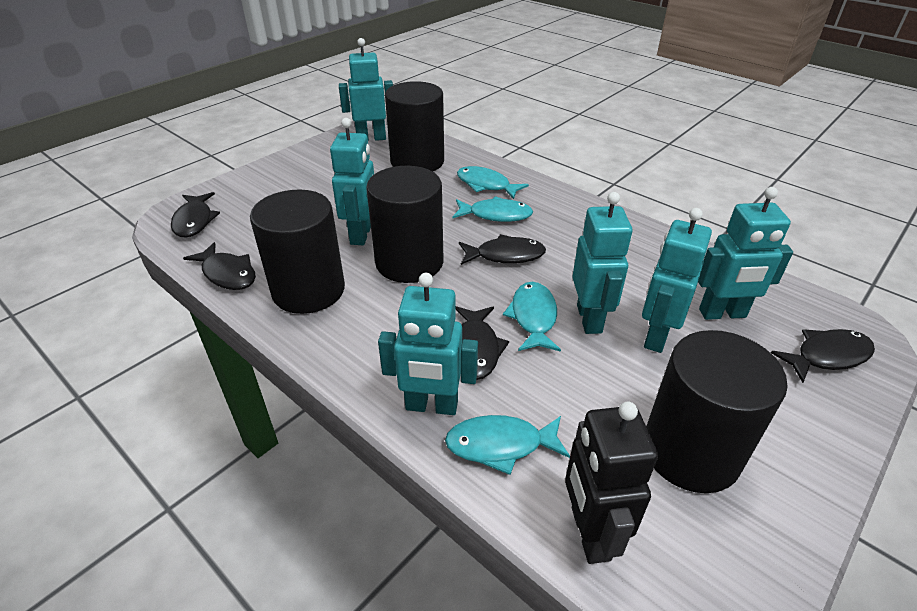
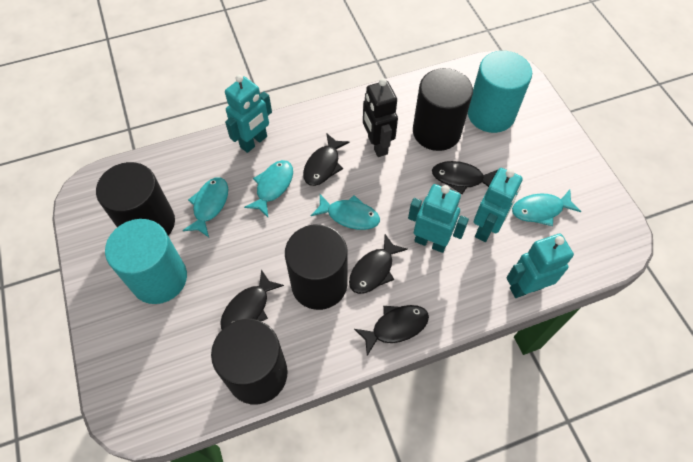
turquoise cylinder: none = 0 -> [105,219,187,304] [468,51,532,133] = 2
turquoise robot: [330,118,374,245] [339,38,393,141] [378,273,478,415] [572,192,632,334] [642,208,712,353] [698,187,793,320] = 6 -> [225,75,272,153] [408,184,469,253] [474,168,523,242] [506,233,574,298] = 4

